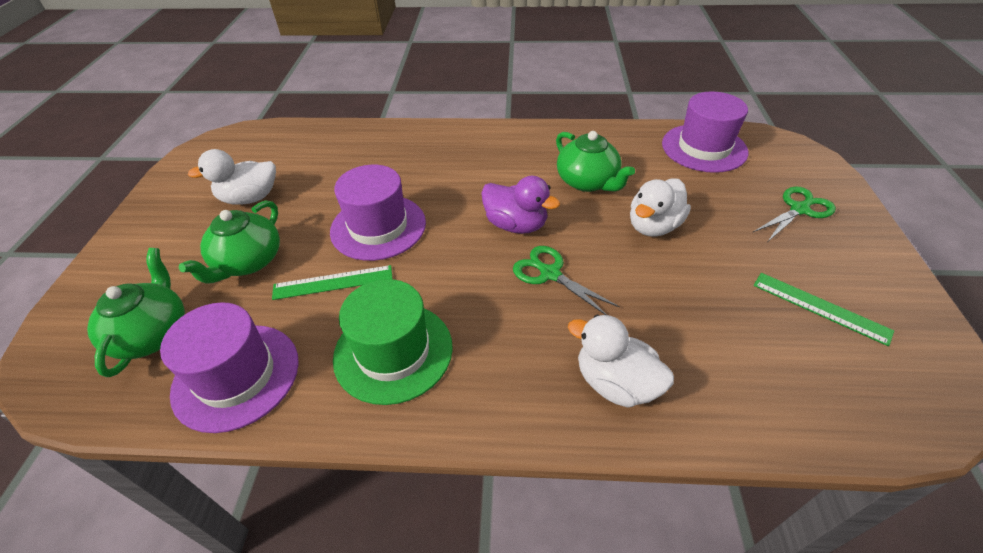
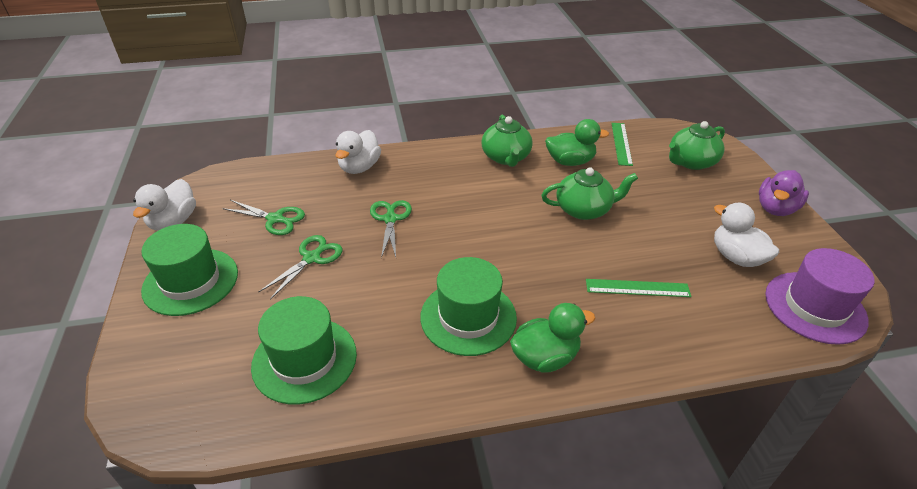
green duck: none = 0 -> [510,303,595,373] [545,119,609,166] = 2
green hat: [333,279,453,405] = 1 -> [141,224,238,316] [251,296,357,404] [420,257,517,356] = 3
green scissors: [513,246,620,315] [753,187,836,241] = 2 -> [222,200,305,235] [259,235,342,299] [370,200,412,258] = 3
purple hat: [160,302,299,433] [330,165,426,261] [662,91,748,173] = 3 -> [765,248,874,345] = 1

